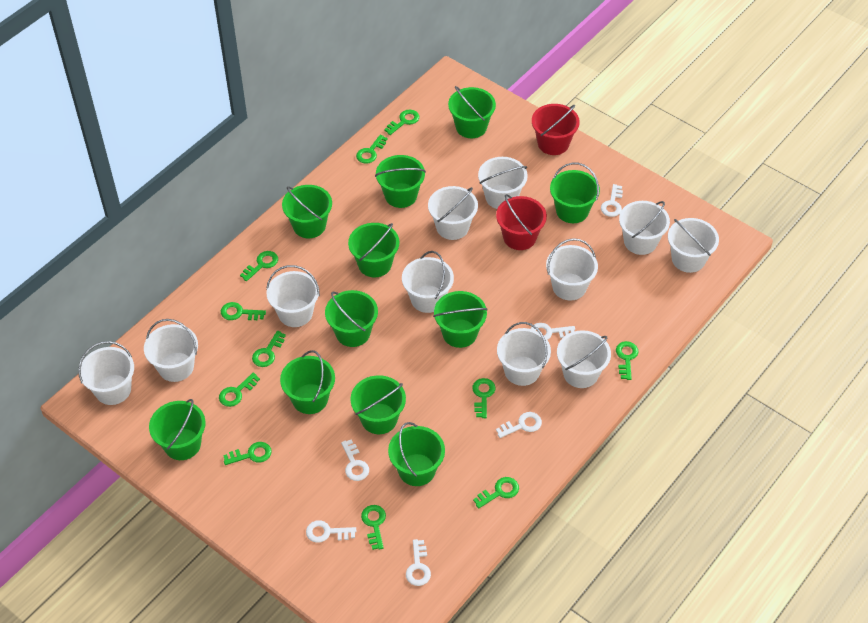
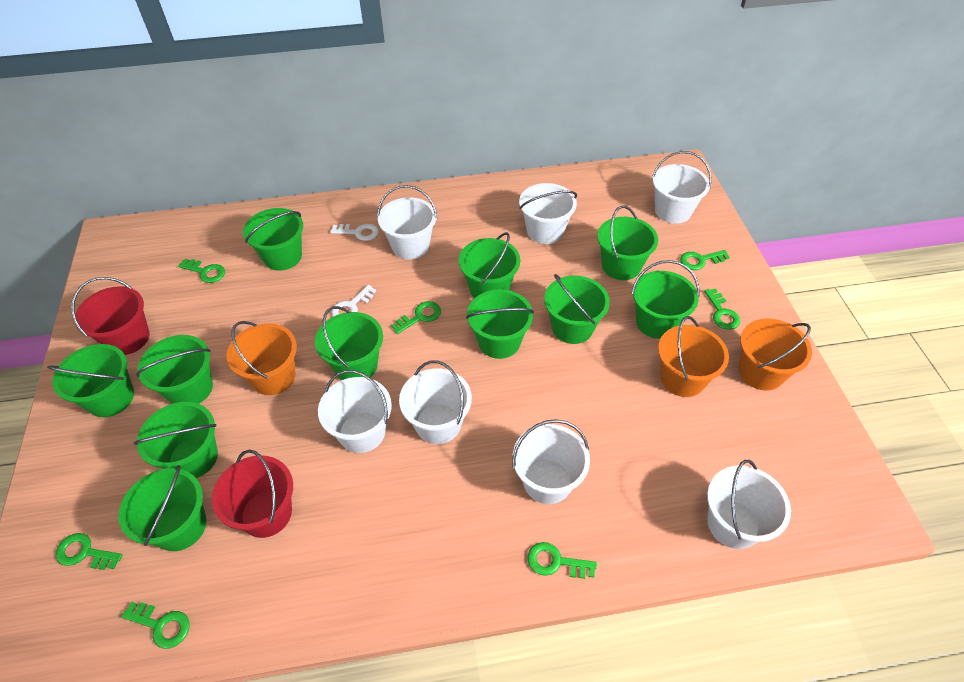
green key: [219,373,260,407] [221,302,266,320] [223,442,272,465] [240,251,278,281] [252,331,286,367] [356,135,387,164] [361,505,386,550] [384,109,419,135] [472,378,495,418] [473,477,519,509] [616,341,639,380] = 11 -> [56,533,123,570] [121,602,190,649] [178,259,225,283] [391,301,441,334] [527,542,597,579] [680,250,730,270] [704,288,740,330] = 7
orange bucket: none = 0 -> [227,321,297,395] [658,316,729,397] [739,319,812,391] = 3
white bucket: [78,341,134,405] [144,319,198,382] [266,265,320,327] [402,251,454,313] [428,186,478,240] [478,157,528,209] [497,322,551,386] [546,238,598,301] [557,330,611,388] [619,201,670,255] [668,218,719,273] = 11 -> [318,370,392,453] [377,185,437,259] [399,360,472,444] [512,419,590,504] [519,183,577,244] [652,151,712,224] [707,460,791,549] = 7
white key: [306,520,356,543] [341,439,369,481] [406,539,431,586] [496,412,542,438] [531,323,575,340] [601,184,623,217] = 6 -> [330,224,379,241] [331,285,376,317] = 2

